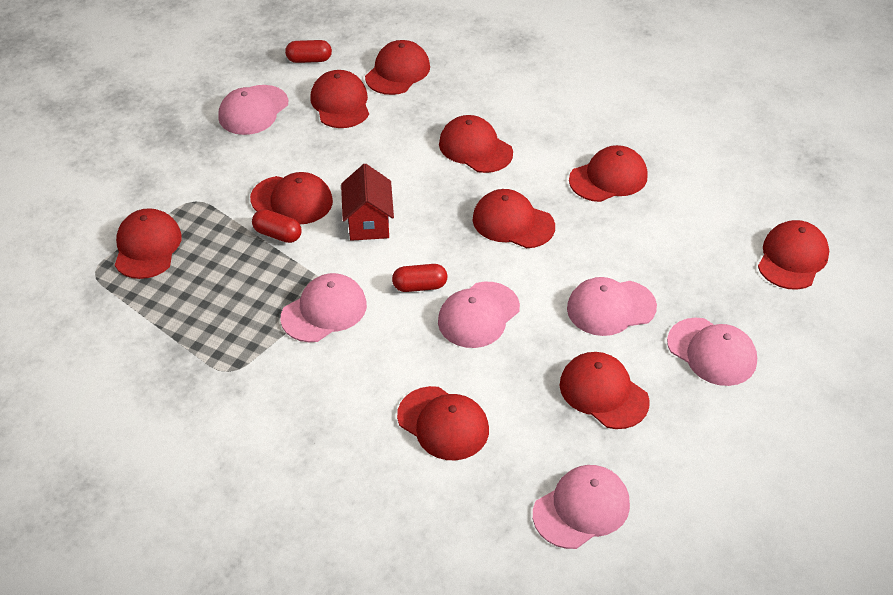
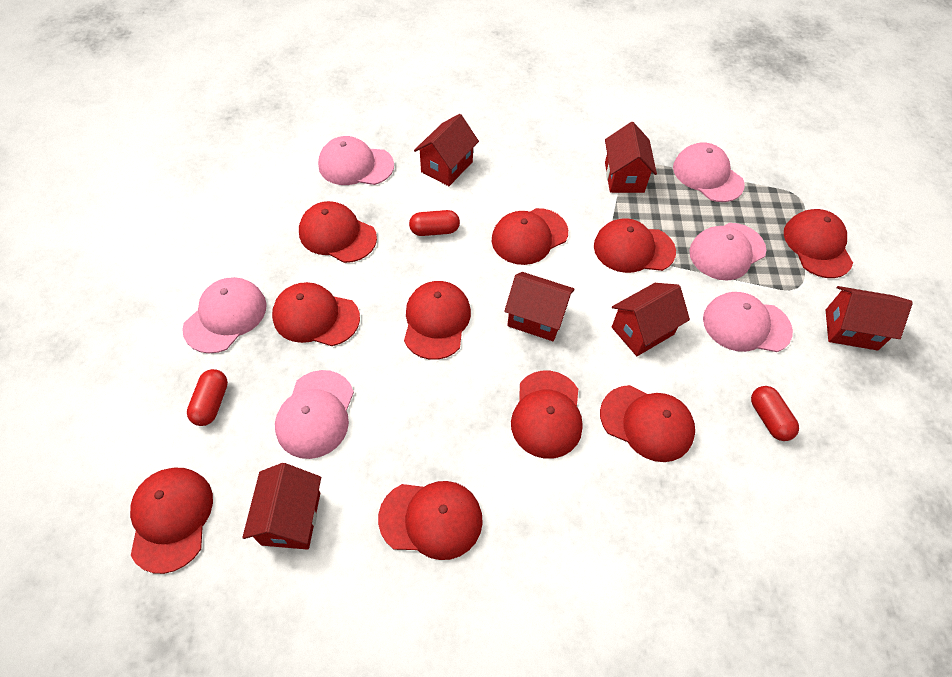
red house: [341,164,394,241] = 1 -> [242,463,321,550] [414,114,479,186] [504,272,575,341] [605,122,657,193] [612,283,690,356] [826,286,913,351] = 6

